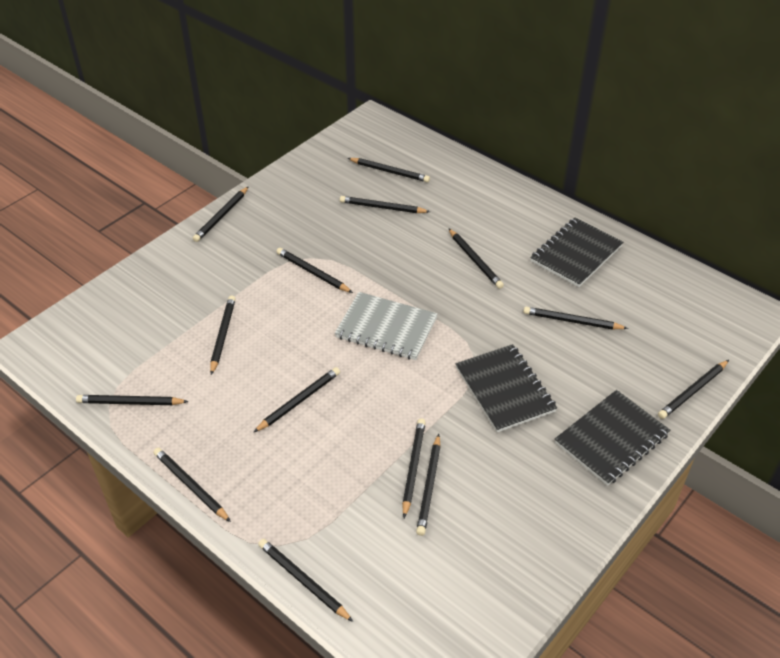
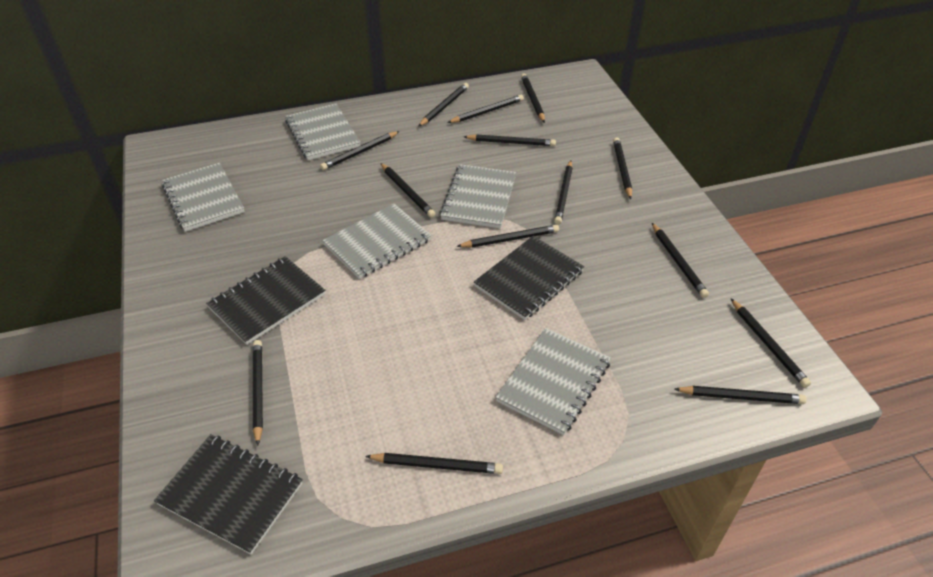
grey notebook: [335,292,438,360] = 1 -> [162,163,245,232] [285,104,361,160] [322,204,431,279] [440,164,516,228] [495,328,611,435] = 5

